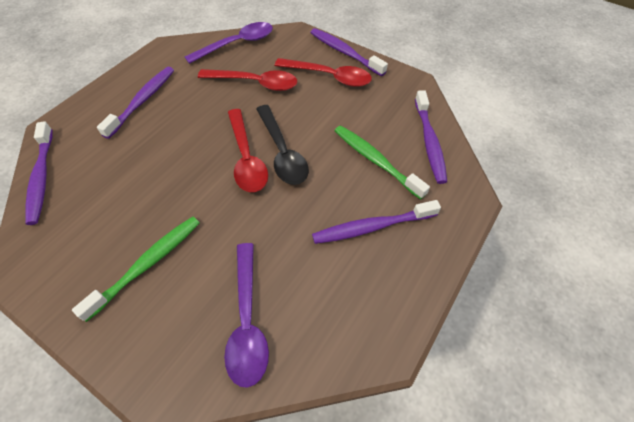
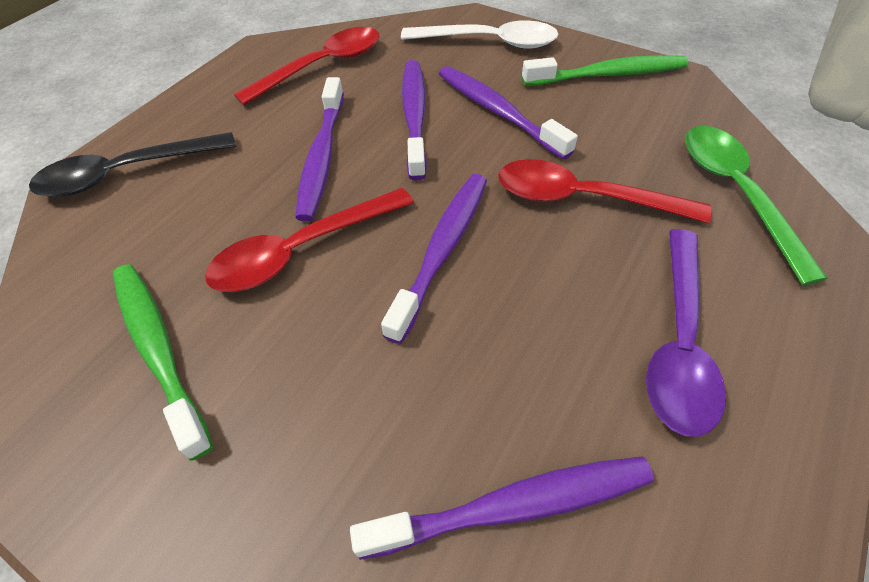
green spoon: none = 0 -> [685,126,828,285] = 1
purple spoon: [185,22,273,64] [224,243,269,388] = 2 -> [646,229,726,437] = 1
white spoon: none = 0 -> [401,20,559,49] = 1

